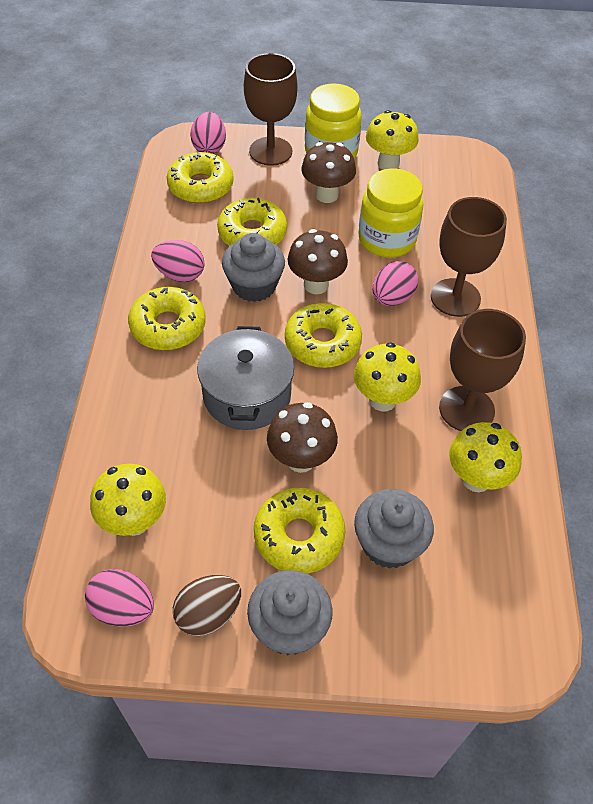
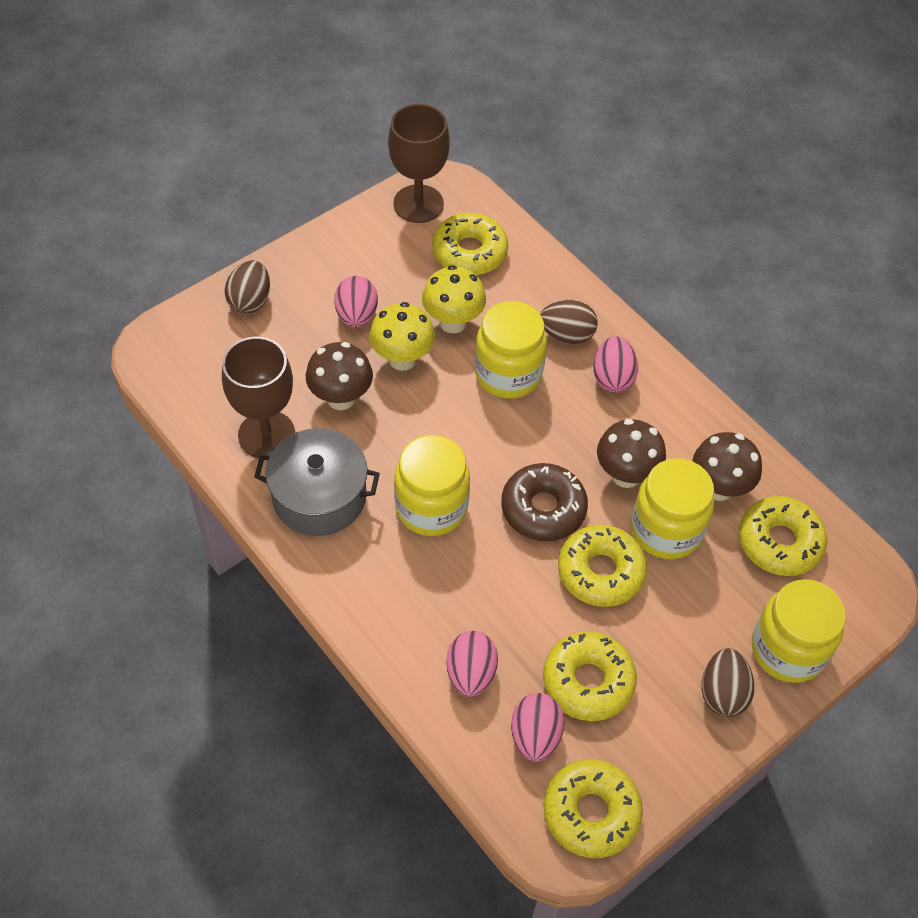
brown donut: none = 0 -> [501,463,588,541] = 1
brown egg: [173,575,241,636] = 1 -> [224,260,270,314] [540,300,598,344] [702,648,754,717] = 3
brown goblet: [244,53,297,166] [431,197,507,317] [439,309,526,431] = 3 -> [222,337,295,458] [388,104,450,223] = 2
grey cupcake: [222,233,285,302] [247,570,333,655] [354,489,434,569] = 3 -> none = 0
yellow jar: [305,83,362,159] [358,168,423,258] = 2 -> [394,435,470,536] [475,301,547,399] [631,458,714,559] [752,579,846,683] = 4
yellow mushroom: [90,464,166,536] [354,342,421,411] [366,110,419,170] [449,422,522,492] = 4 -> [369,302,435,371] [422,265,486,333] = 2

